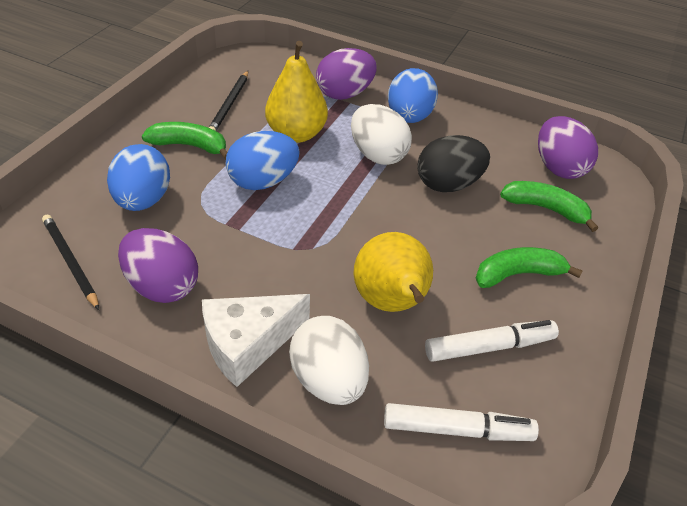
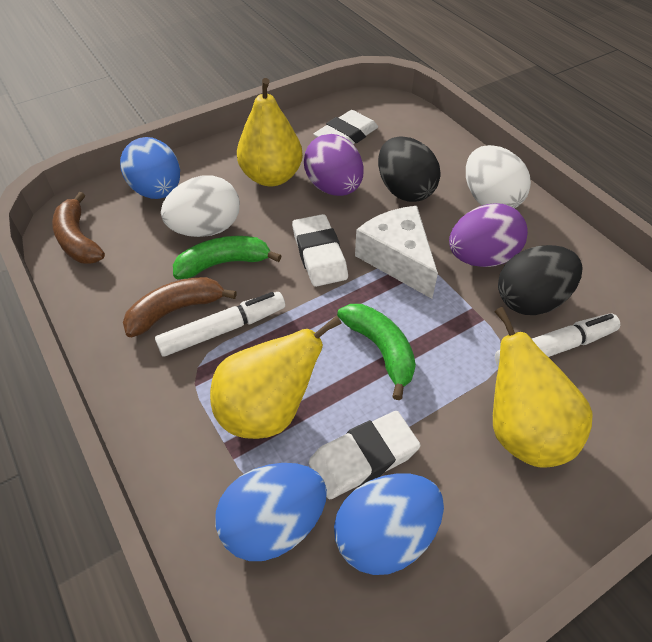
black egg: [417,135,490,192] = 1 -> [378,136,441,202] [498,245,582,315] = 2
black pencil: [42,214,99,310] [209,71,248,131] = 2 -> none = 0
brown banana: none = 0 -> [52,192,105,263] [123,277,237,337] = 2
green banana: [142,122,228,159] [476,247,583,288] [500,181,598,232] = 3 -> [173,236,281,279] [337,304,416,400] = 2
purple egg: [118,228,198,303] [316,48,376,100] [538,116,598,179] = 3 -> [304,134,363,196] [449,203,528,267] = 2
white eraser: none = 0 -> [292,214,348,287] [308,411,420,499] [313,110,378,144] = 3
yellow pear: [265,41,328,143] [354,232,433,312] = 2 -> [210,315,342,439] [237,78,303,186] [493,307,592,468] = 3

